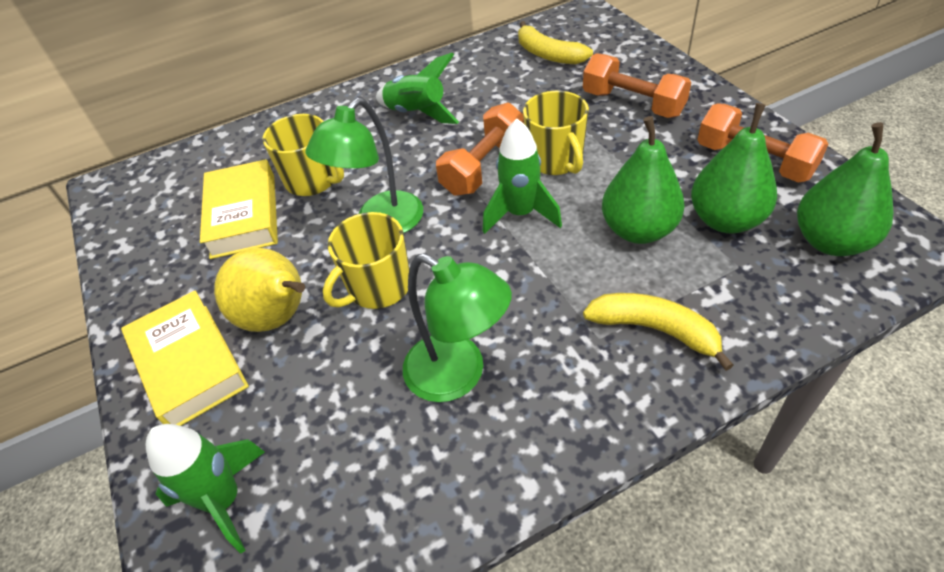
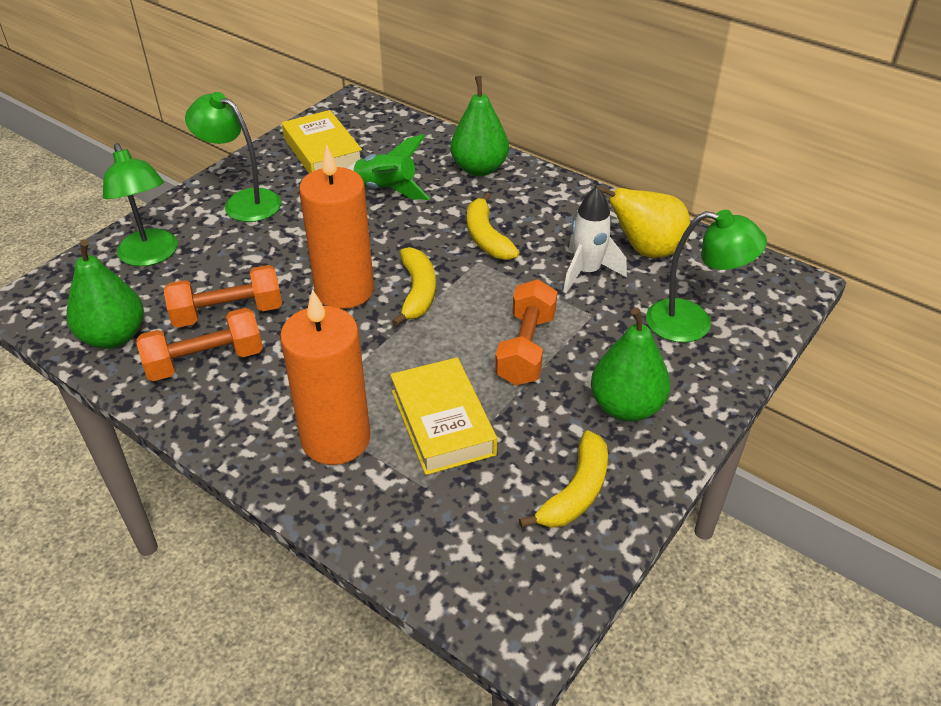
green lamp: [305,98,423,233] [403,253,512,402] = 2 -> [103,143,178,266] [185,92,281,222] [646,210,767,343] = 3
green rocket: [146,424,265,554] [376,53,459,124] [483,119,562,234] = 3 -> [347,134,430,200] = 1
orange candle: none = 0 -> [280,289,370,465] [299,145,374,309] = 2
white rocket: none = 0 -> [563,187,627,293] = 1
yellow banana: [518,21,593,64] [583,293,734,371] = 2 -> [392,247,436,327] [467,192,519,260] [519,430,608,528] = 3
yellow mug: [263,114,344,196] [323,212,410,309] [523,91,589,175] = 3 -> none = 0

